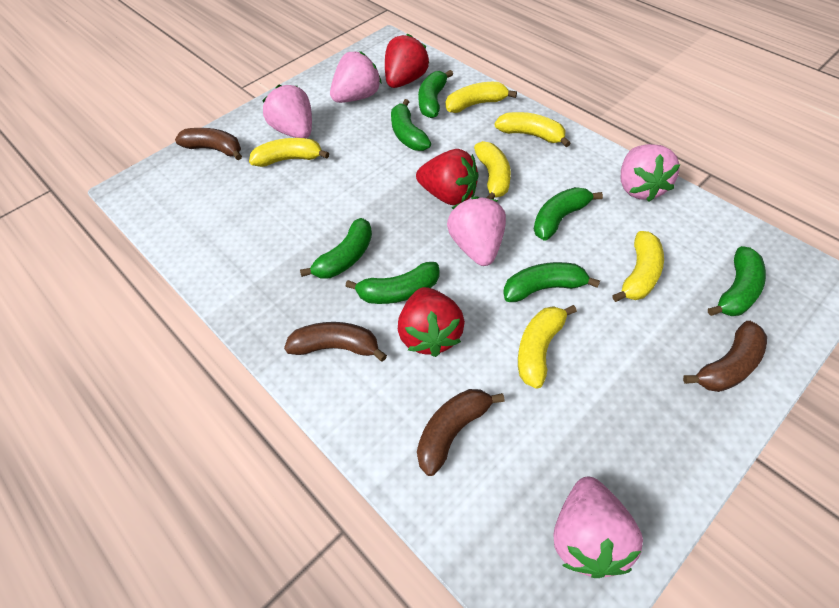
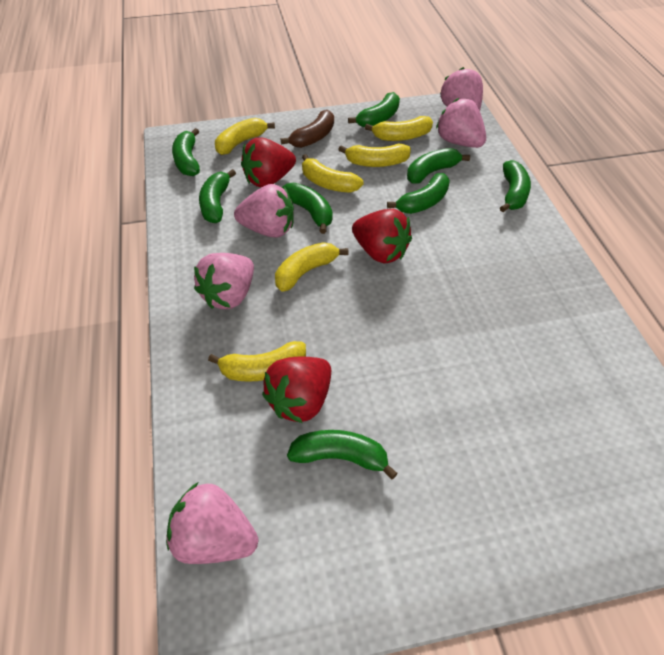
brown banana: [175,128,242,160] [284,322,387,362] [417,389,505,476] [683,321,767,392] = 4 -> [281,110,334,148] = 1
green banana: [300,218,372,278] [345,262,440,304] [391,99,431,151] [418,70,453,118] [503,262,600,302] [534,187,603,241] [708,246,766,316] = 7 -> [172,128,200,176] [199,169,236,223] [282,183,333,234] [287,430,398,480] [348,92,400,127] [387,173,450,214] [407,148,470,184] [500,160,531,212] = 8

